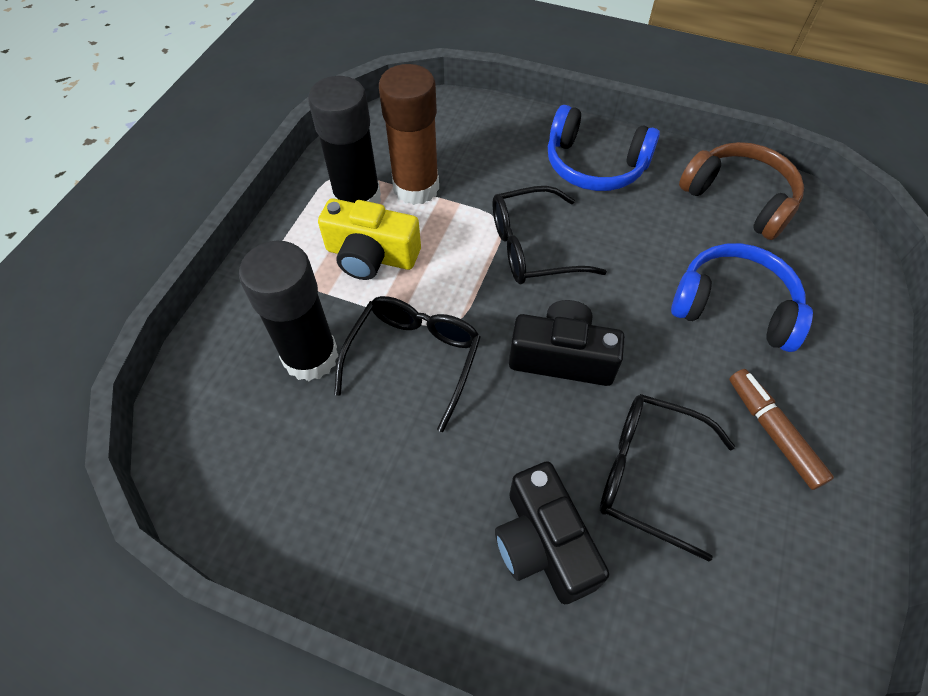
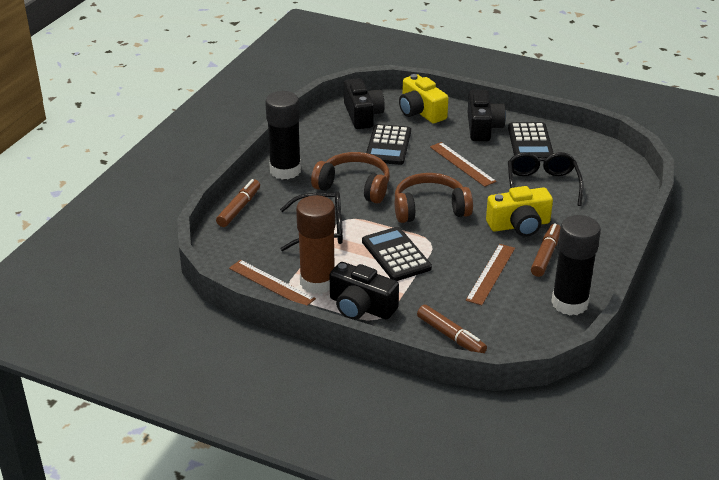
black calculator: none = 0 -> [362,227,432,281] [366,124,411,165] [508,122,553,158] = 3
black camera: [495,461,609,604] [509,300,625,386] = 2 -> [329,262,399,320] [344,78,385,129] [468,90,506,141] = 3
black glasses: [334,296,481,432] [493,186,607,284] [600,394,735,562] = 3 -> [280,191,343,251] [508,152,584,206] = 2
blue headphones: [548,105,660,191] [671,243,813,352] = 2 -> none = 0
brown headphones: [679,142,804,240] = 1 -> [311,152,390,204] [395,173,473,223] = 2
brown marker: [729,369,834,490] = 1 -> [216,179,260,227] [417,305,487,353] [531,223,560,277] = 3
brown ruler: none = 0 -> [229,260,316,306] [430,142,496,187] [466,244,515,305] = 3
yellow camera: [318,198,421,280] = 1 -> [399,74,448,123] [486,186,553,237] = 2

